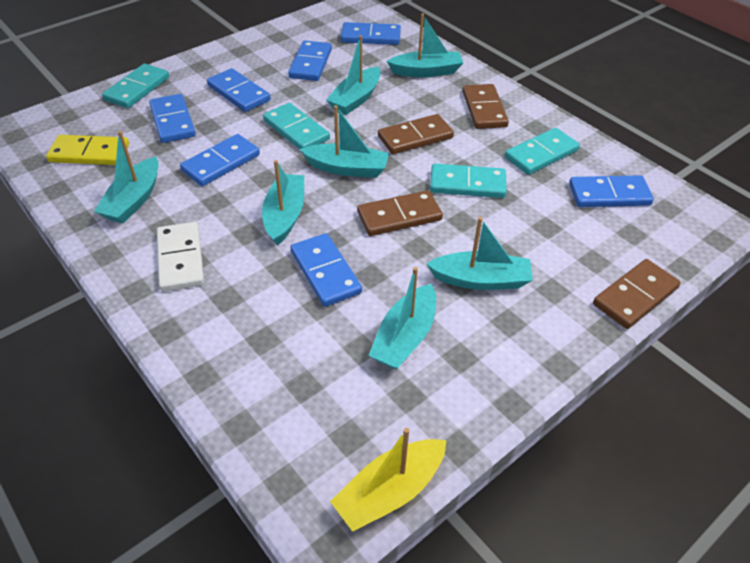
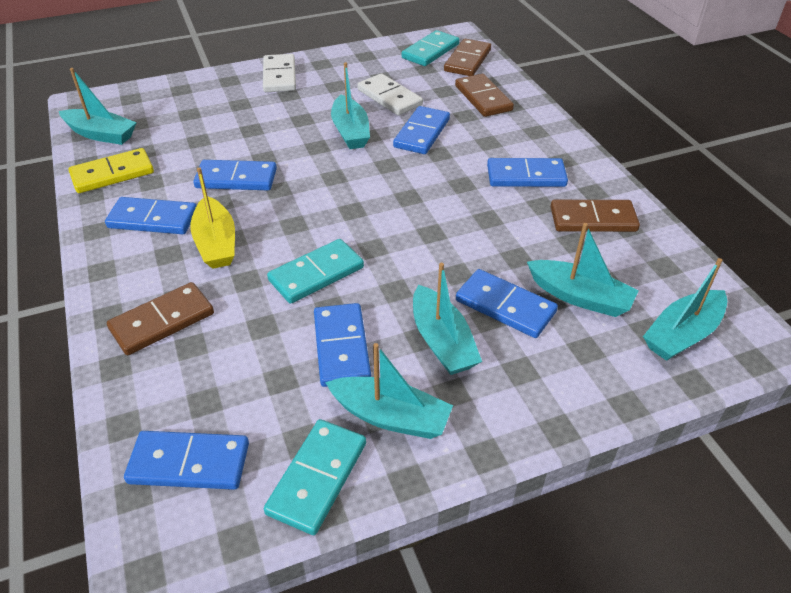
turquoise boat: [94,131,159,223] [262,160,304,245] [300,105,389,178] [327,35,381,115] [368,267,436,370] [387,13,463,77] [427,217,533,290] = 7 -> [59,68,137,145] [325,343,453,439] [331,62,370,149] [413,263,482,375] [527,223,639,317] [643,258,727,361] = 6
turquoise domino: [102,64,169,108] [263,103,330,149] [430,163,507,198] [505,128,580,175] = 4 -> [264,419,366,535] [267,239,364,304] [402,30,459,66] = 3
white domino: [157,222,204,292] = 1 -> [263,54,296,92] [357,74,423,115] = 2

